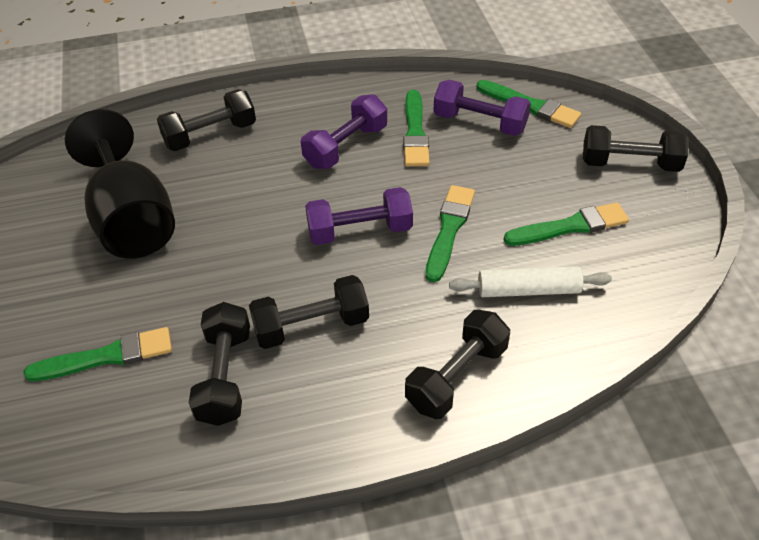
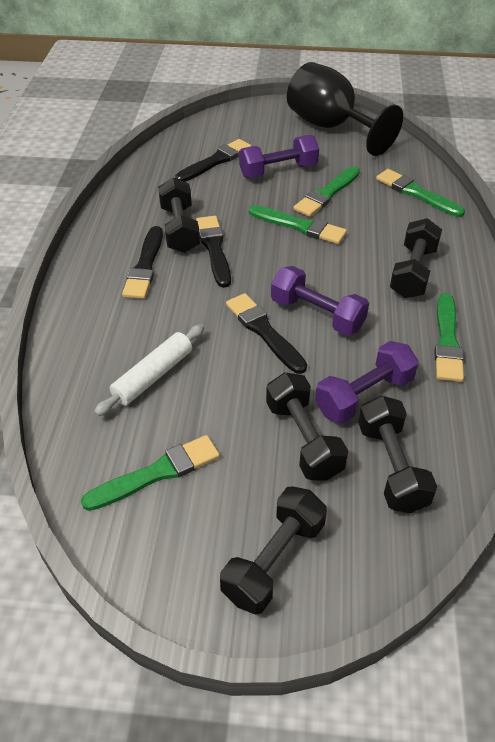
black brush: none = 0 -> [122,226,163,299] [175,139,251,182] [196,216,231,288] [226,293,307,374] = 4

